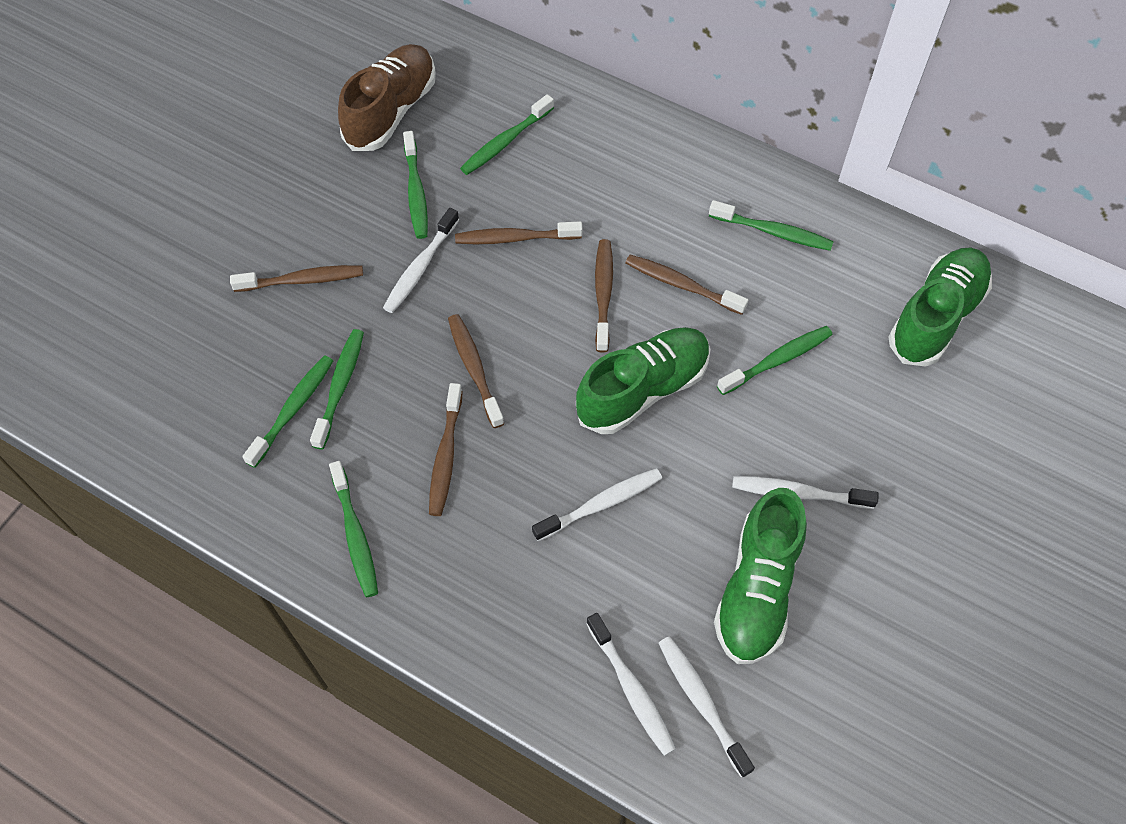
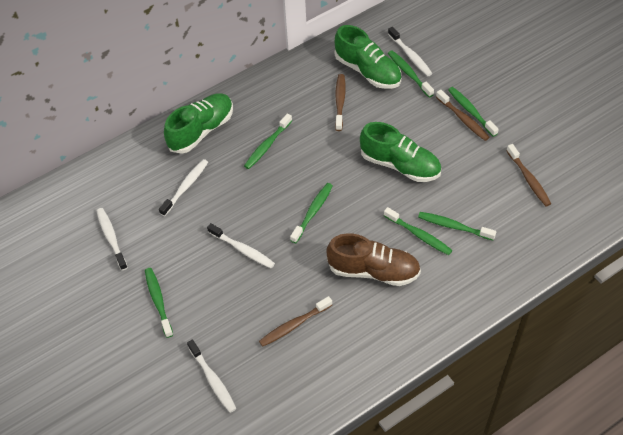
brown toothbrush: [230,265,363,292] [429,383,463,516] [448,314,504,428] [455,221,583,244] [595,239,613,352] [625,255,748,315] = 6 -> [259,296,332,347] [335,74,346,131] [436,89,490,141] [506,144,551,207] = 4

